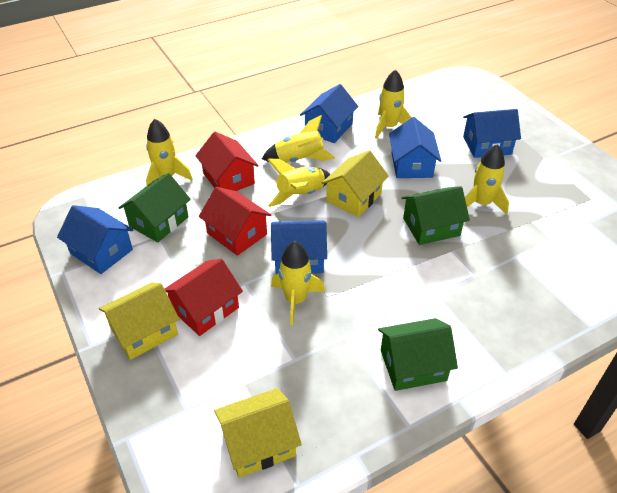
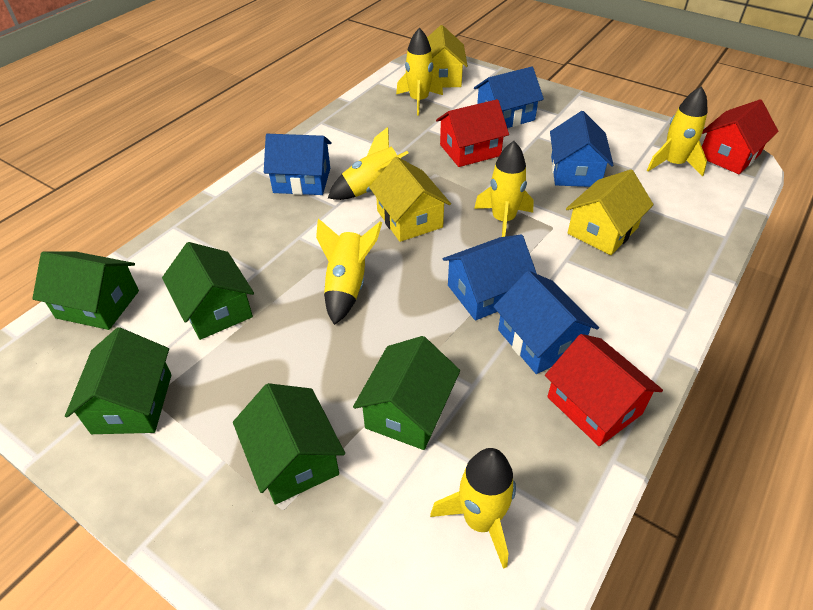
green house: [118,173,191,242] [378,318,458,391] [401,186,470,245] = 3 -> [32,252,139,330] [65,327,171,434] [162,242,254,340] [233,383,345,505] [353,336,460,450] = 5

